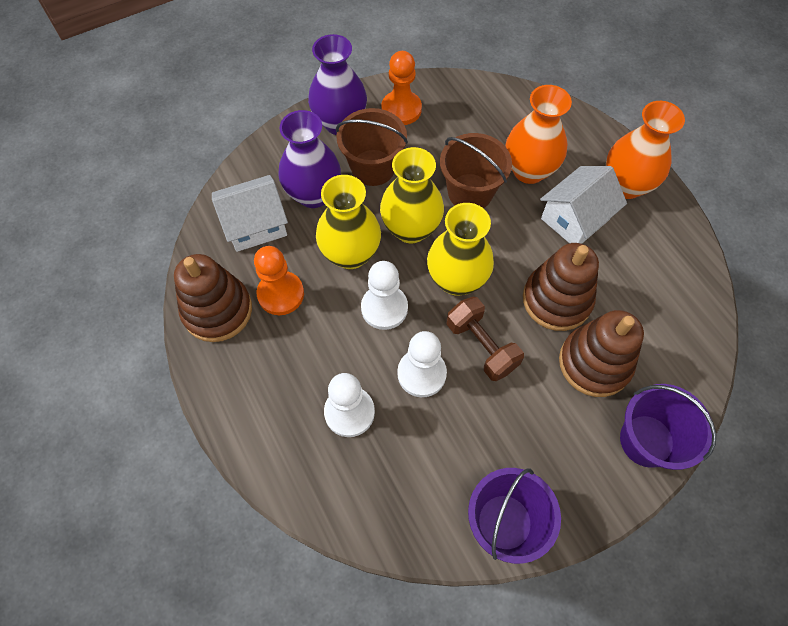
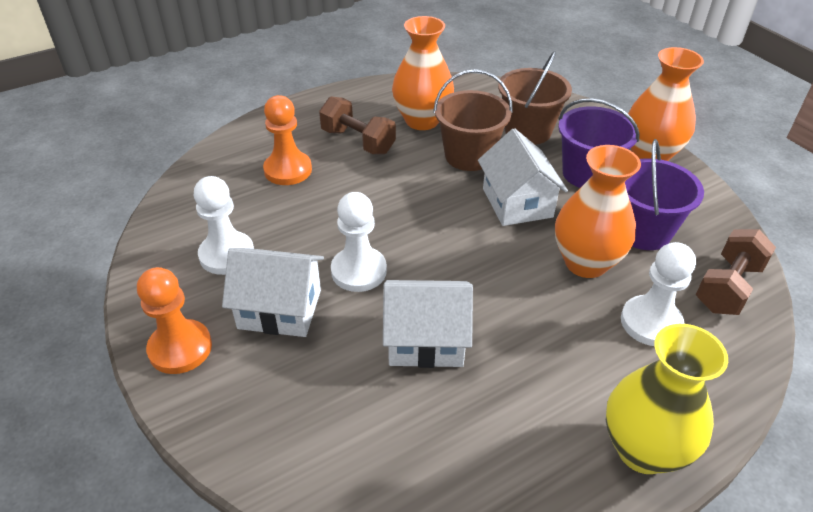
brown dumbbell: [447,297,524,381] = 1 -> [319,96,396,154] [696,229,776,315] = 2
brown stacking toy: [174,254,252,342] [523,243,599,331] [559,310,644,397] = 3 -> none = 0
orange vase: [506,85,572,184] [606,101,685,199] = 2 -> [392,16,454,130] [555,145,641,278] [628,47,704,161] = 3
purple vase: [278,110,341,208] [308,34,367,135] = 2 -> none = 0
white house: [212,175,288,252] [540,166,627,244] = 2 -> [222,248,324,337] [383,280,473,368] [478,128,568,226] = 3
yellow vase: [316,175,381,269] [380,147,444,243] [427,203,494,296] = 3 -> [606,324,728,474] = 1

